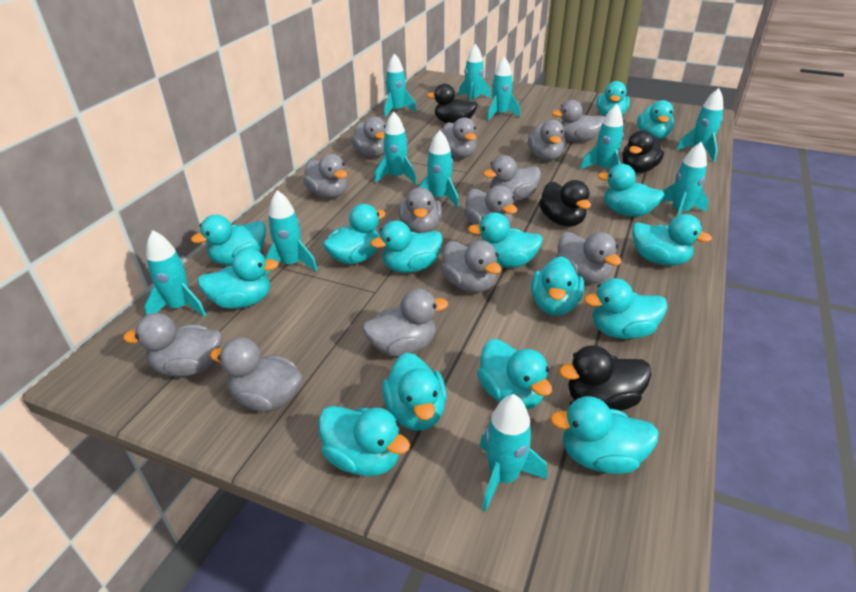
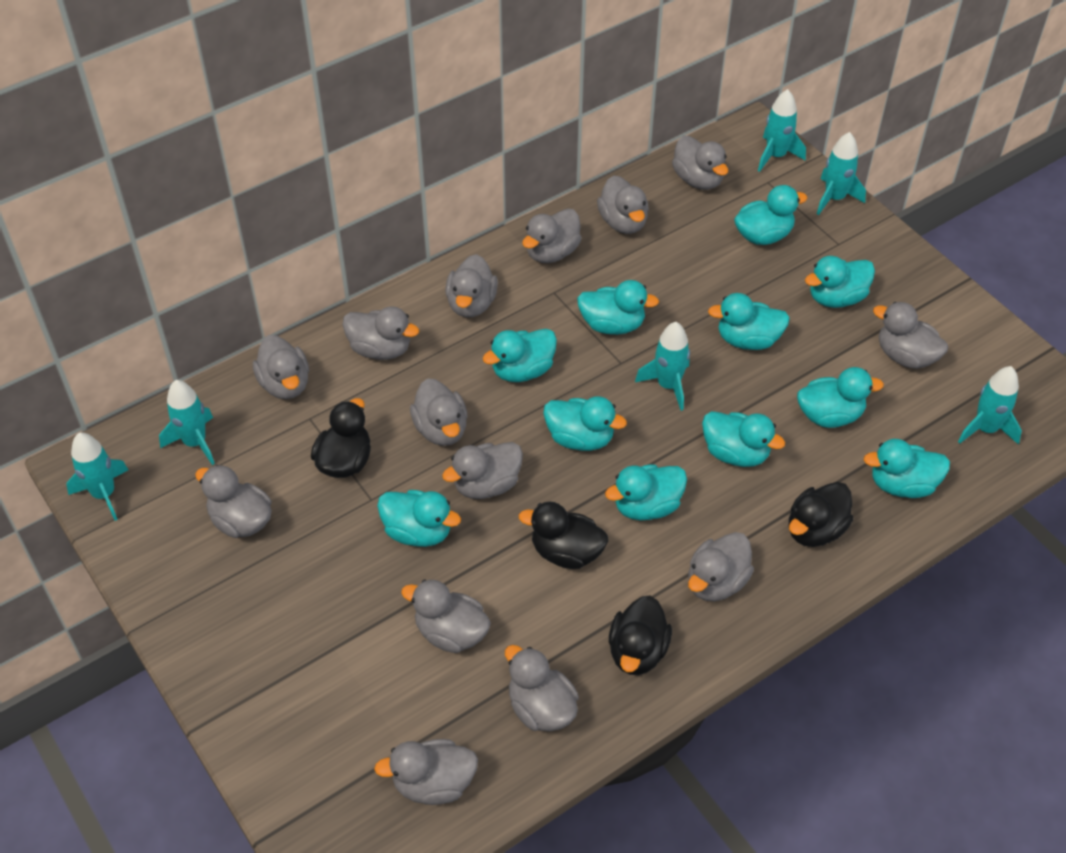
grey duck: [123,313,222,377] [210,337,303,412] [303,154,347,198] [351,117,386,157] [362,288,448,356] [398,187,442,233] [441,240,502,293] [442,117,477,158] [464,185,517,225] [483,155,541,201] [528,120,566,161] [552,100,605,142] [556,232,622,284] = 13 -> [195,465,272,538] [253,335,309,399] [342,306,419,360] [374,739,478,805] [401,580,491,653] [410,378,468,446] [442,442,523,499] [445,254,498,317] [505,645,579,731] [522,208,582,263] [597,175,649,234] [672,136,728,190] [688,532,754,601] [873,302,948,369] = 14
turquoise duck: [191,215,266,265] [197,248,279,309] [318,406,410,476] [323,204,386,265] [371,221,443,273] [382,353,447,431] [468,212,543,268] [477,339,552,409] [531,256,584,315] [550,396,659,474] [584,278,668,339] [596,81,630,117] [597,164,664,217] [632,214,712,266] [637,100,674,139] = 15 -> [377,490,461,547] [483,329,557,382] [543,396,627,451] [577,280,659,335] [605,464,687,521] [702,411,785,467] [708,293,790,350] [734,185,808,245] [797,367,884,428] [805,256,875,308] [864,439,950,498] = 11
turquoise rocket: [144,230,206,317] [264,190,317,275] [374,112,417,184] [384,53,417,117] [419,130,459,208] [458,44,491,101] [479,394,548,511] [487,56,520,121] [580,104,624,169] [661,142,709,216] [676,88,723,162] = 11 -> [66,432,128,520] [159,380,215,465] [635,322,690,411] [758,89,806,172] [817,132,866,215] [958,366,1022,444] = 6

